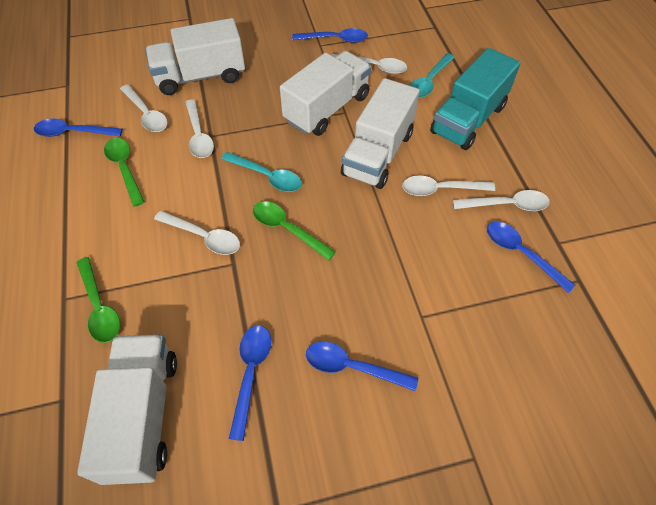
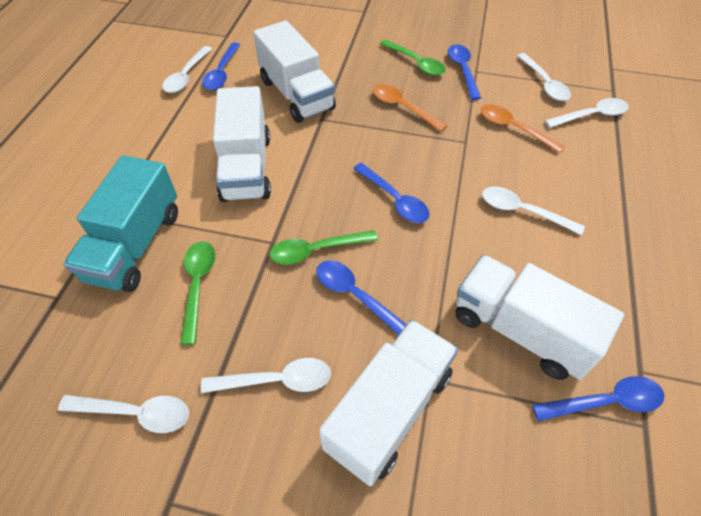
orange spoon: none = 0 -> [373,84,447,132] [481,104,565,153] = 2
turquoise spoon: [222,152,302,192] [409,53,455,98] = 2 -> none = 0

